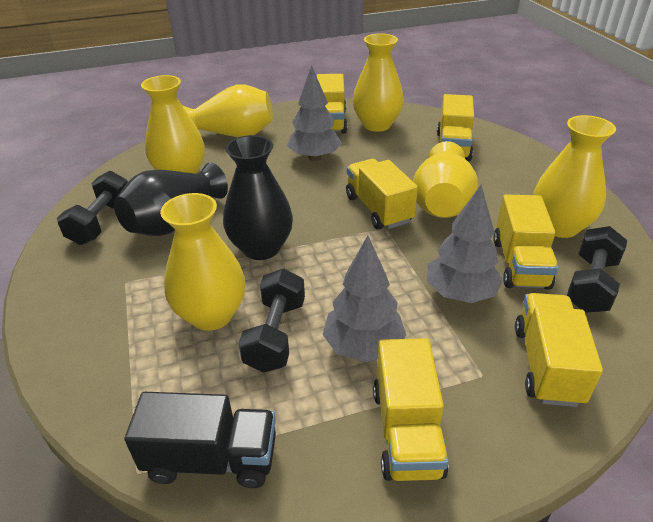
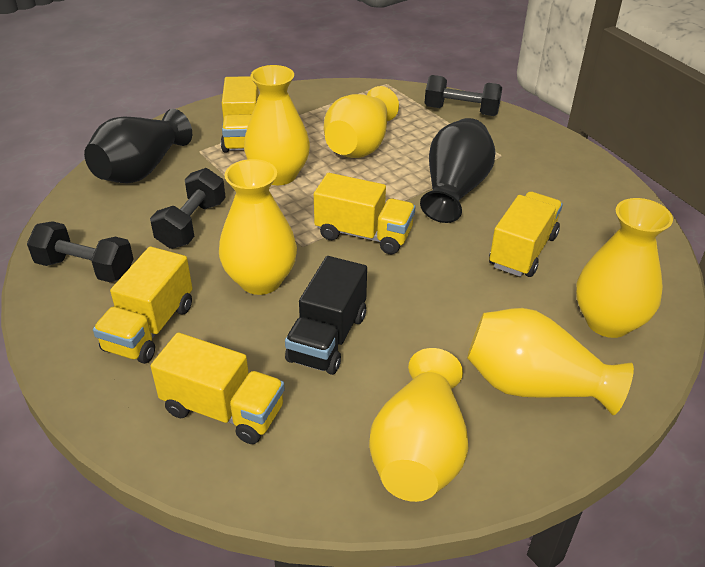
grey tree: [287,65,342,161] [323,235,407,362] [427,185,503,303] = 3 -> none = 0
yellow truck: [317,74,347,134] [346,159,418,229] [373,338,449,481] [437,94,474,161] [493,195,559,290] [515,293,603,407] = 6 -> [93,247,193,364] [151,332,285,444] [221,76,259,153] [314,173,416,254] [489,192,563,277] = 5

